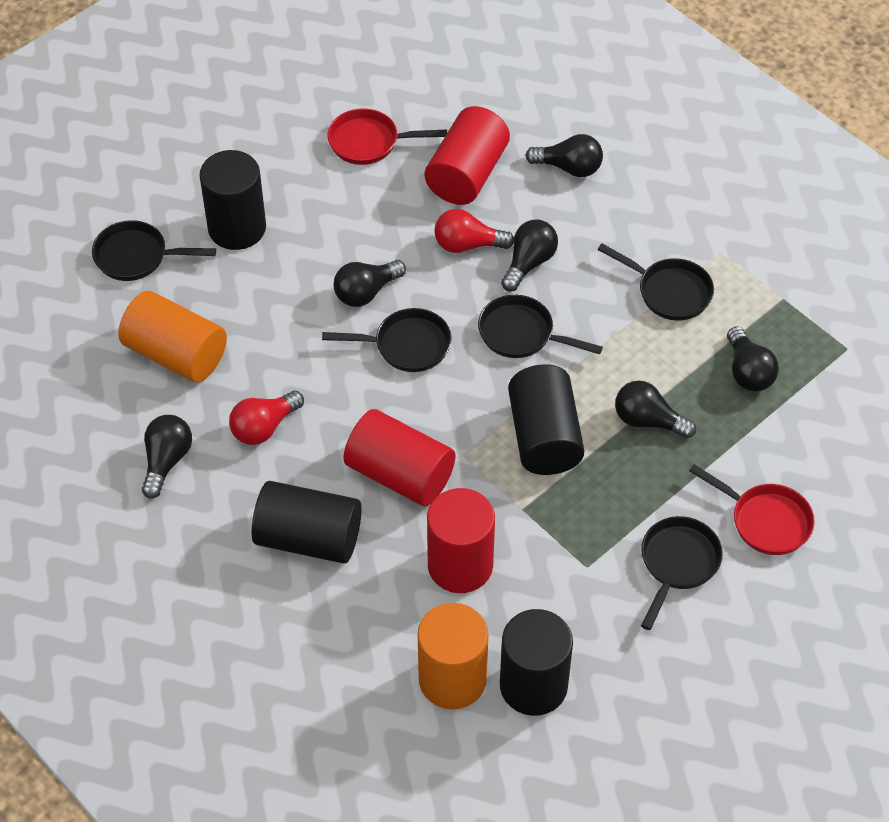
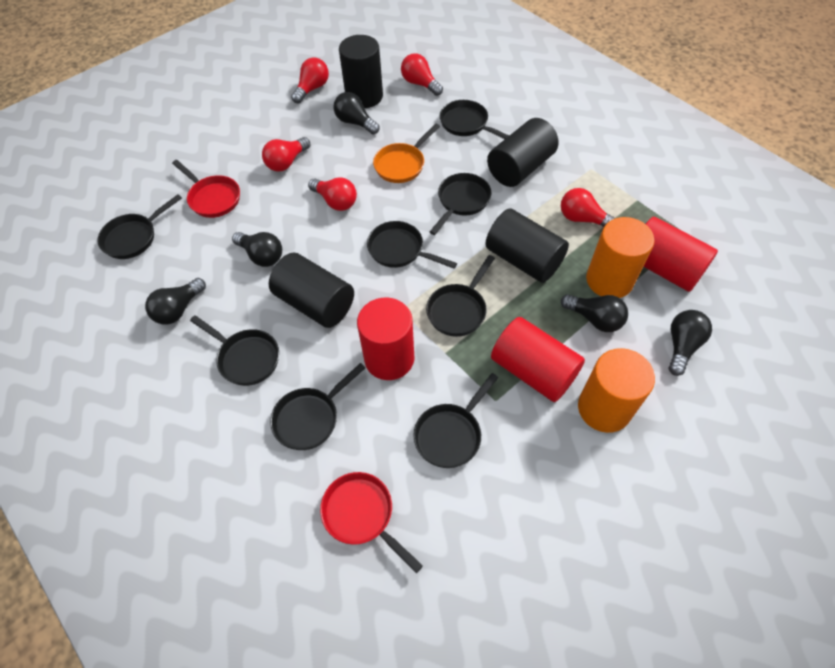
black light bulb: [142,415,192,499] [334,260,406,307] [501,219,558,291] [525,134,603,177] [615,381,696,438] [727,326,779,392] = 6 -> [145,278,206,325] [232,232,282,267] [334,92,379,134] [561,294,628,332] [669,310,712,376] = 5
black pan: [92,220,216,281] [322,308,452,372] [478,295,603,358] [598,243,714,321] [641,516,723,630] = 5 -> [97,194,182,259] [190,315,279,386] [270,363,365,450] [367,221,457,269] [413,373,498,468] [426,255,495,337] [430,173,492,235] [440,100,509,139] = 8
orange pan: none = 0 -> [373,124,440,183] = 1
red light bulb: [229,391,304,445] [434,209,514,253] = 2 -> [262,137,310,171] [291,57,329,103] [308,177,357,211] [401,53,443,96] [561,188,615,227] = 5

